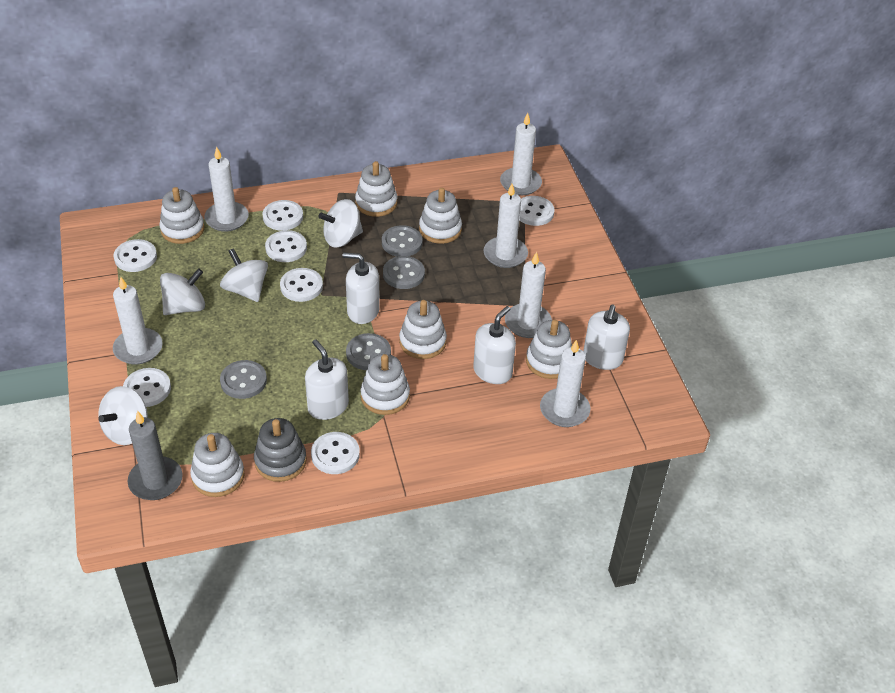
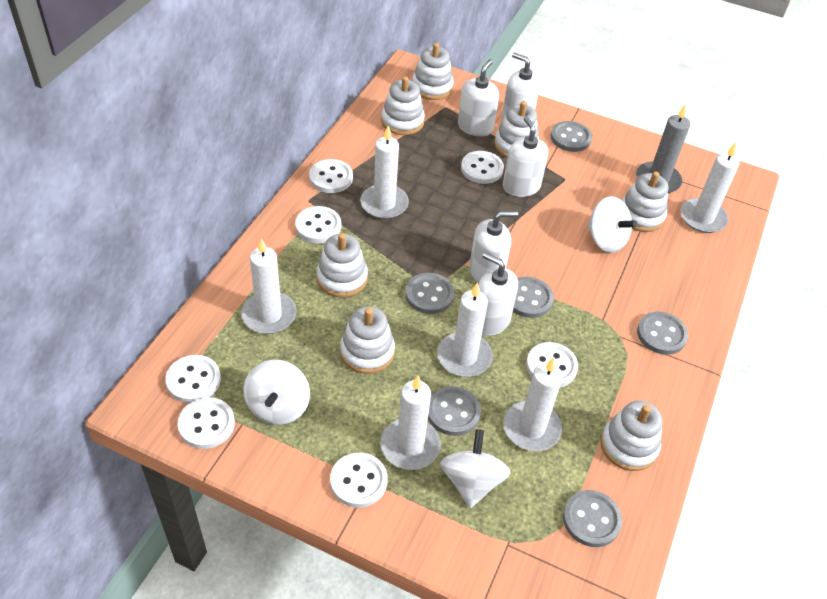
grey button: [220,360,267,399] [346,333,391,370] [382,225,422,257] [383,256,425,289] = 4 -> [406,273,454,314] [428,386,481,436] [513,277,554,318] [551,121,592,152] [563,490,622,547] [637,312,688,355] = 6
grey stacking toy: [254,418,307,482] = 1 -> none = 0
white soap dispenser: [305,339,349,420] [343,253,380,324] [473,306,516,384] [583,305,630,370] = 4 -> [458,59,499,137] [469,211,518,283] [478,252,518,336] [502,53,540,121] [503,116,548,197] = 5
white spinning top: [98,386,148,445] [160,268,205,315] [220,248,268,302] [319,199,363,248] = 4 -> [244,360,310,425] [440,429,510,508] [587,196,637,253] = 3

